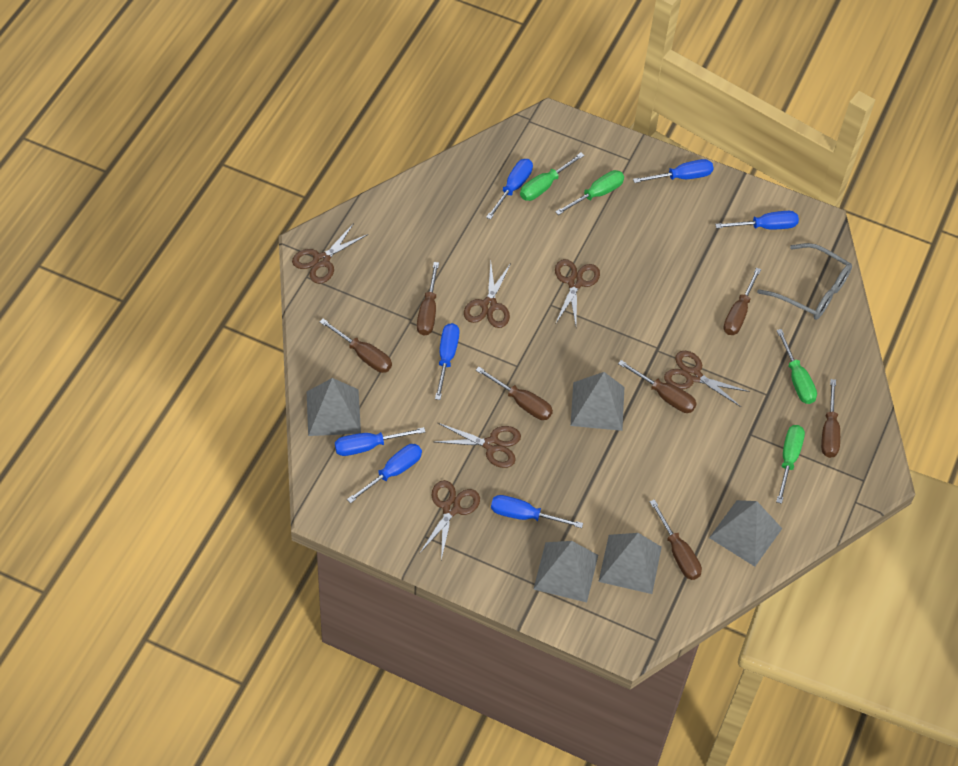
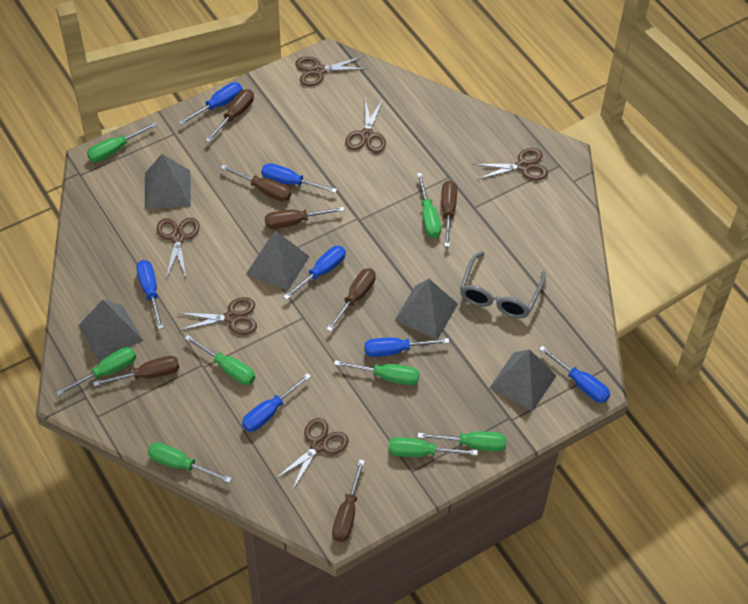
green screwdriver: [520,153,585,201] [555,170,624,215] [776,425,805,504] [777,329,817,404] = 4 -> [56,347,136,396] [87,122,157,162] [148,442,232,483] [184,335,255,385] [334,360,420,385] [388,437,478,457] [417,173,441,238] [417,431,506,452] = 8

